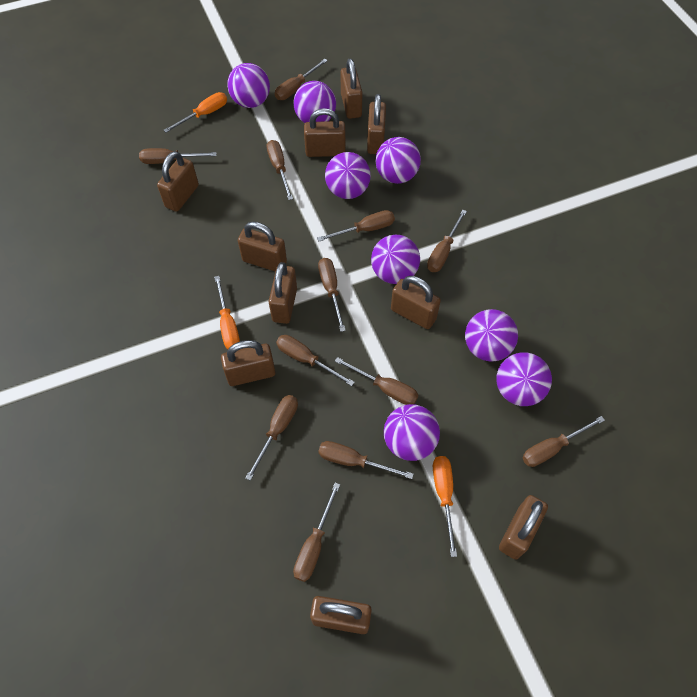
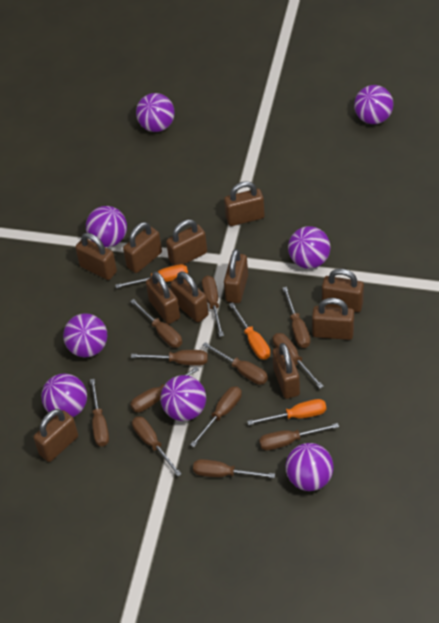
brown padlock: [157,151,199,212] [221,340,276,386] [238,221,287,272] [269,262,297,324] [304,108,346,157] [310,596,372,634] [341,58,362,119] [367,94,386,154] [391,276,441,329] [499,495,548,560] = 10 -> [33,409,78,462] [75,233,117,280] [123,222,162,273] [146,271,180,324] [166,220,207,266] [170,271,209,322] [224,181,265,226] [224,249,248,303] [272,343,300,399] [312,298,354,340] [322,269,364,312] = 11

